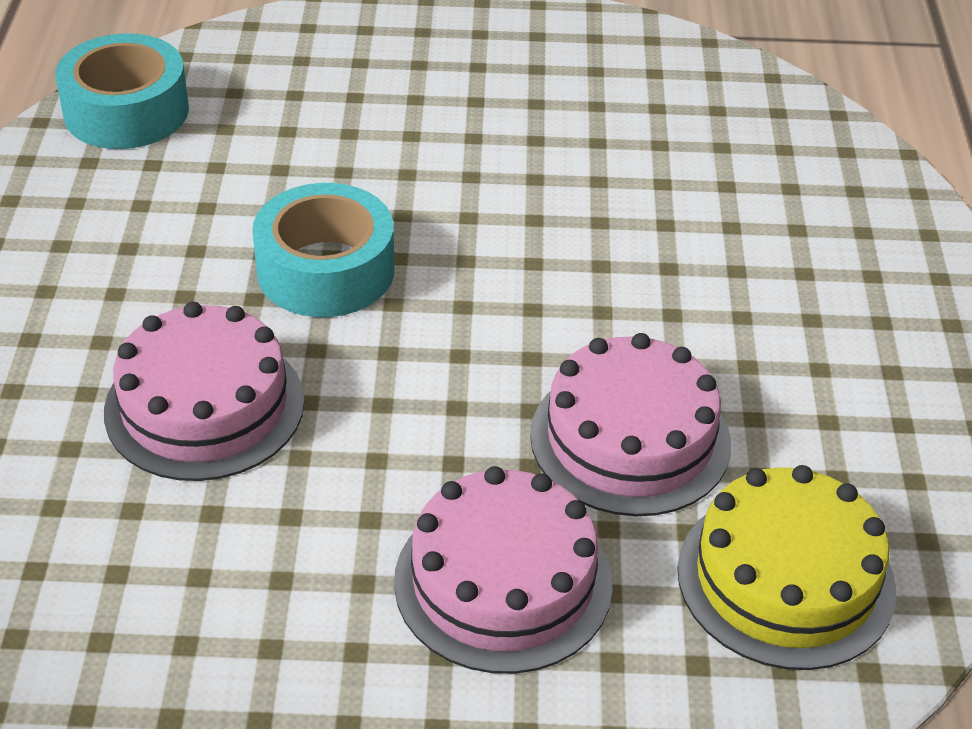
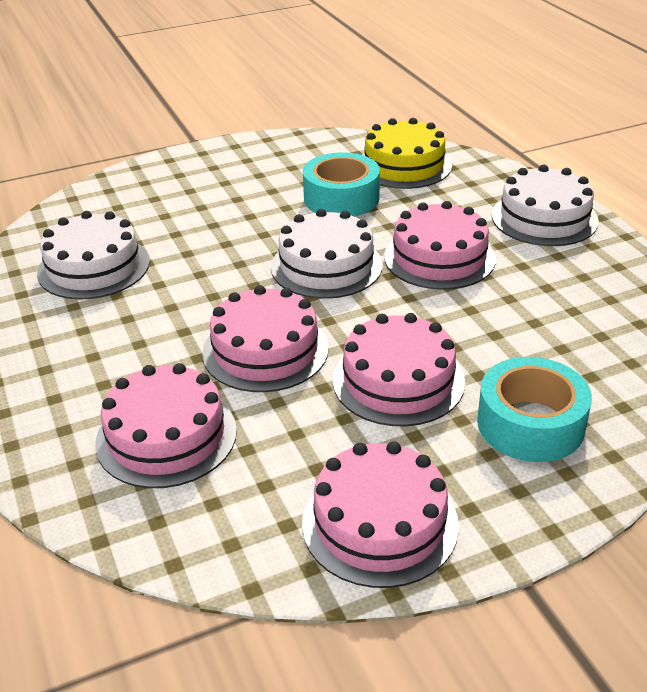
pink cake: [104,302,304,481] [394,466,613,674] [530,333,731,516] = 3 -> [95,363,237,488] [202,285,329,392] [302,441,459,588] [333,313,465,426] [384,201,496,290] = 5
white cake: none = 0 -> [37,211,150,300] [271,209,382,299] [492,165,599,246] = 3

